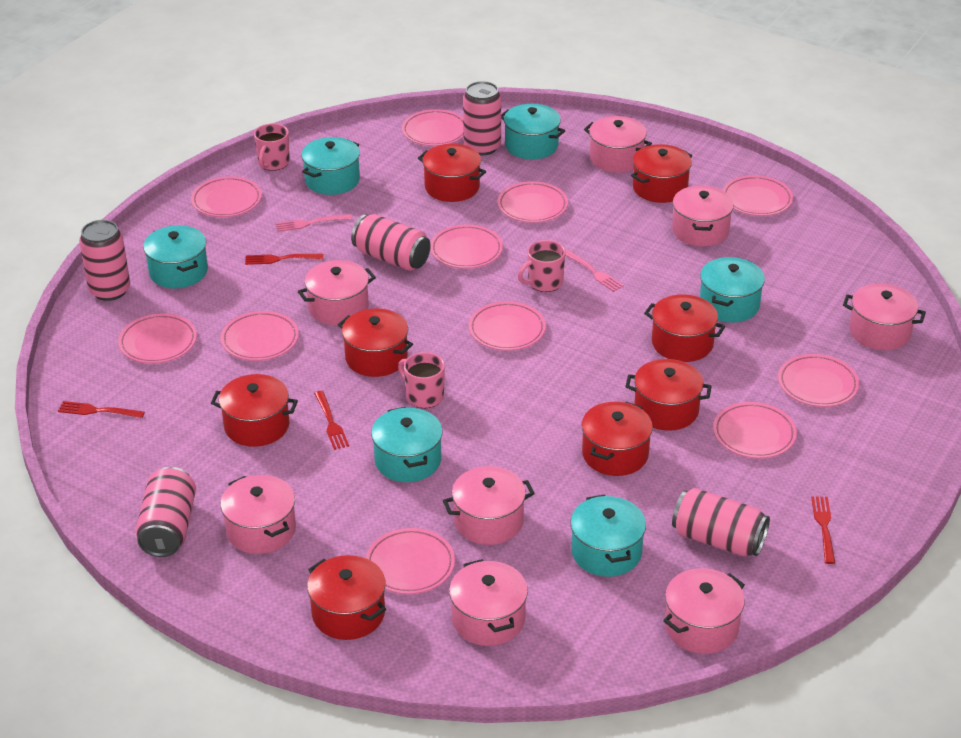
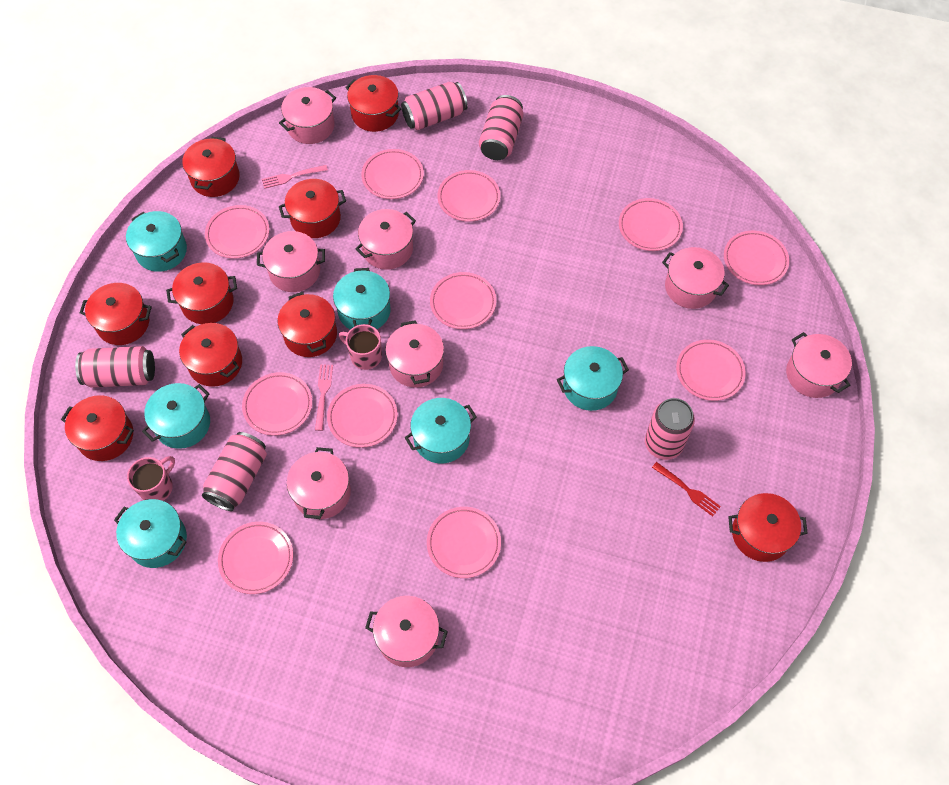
pink mug: [254,123,290,171] [398,352,445,408] [518,240,565,292] = 3 -> [127,456,175,501] [339,324,382,370] = 2
red fork: [58,401,145,418] [245,254,323,265] [314,391,349,450] [811,496,835,564] = 4 -> [652,462,721,516] = 1
red pot: [211,374,298,447] [307,555,386,640] [338,308,413,377] [418,144,486,202] [581,402,653,476] [625,359,712,431] [631,144,692,203] [644,294,725,362] = 8 -> [61,395,134,461] [80,283,152,345] [166,262,237,324] [179,323,242,387] [182,137,240,197] [278,292,337,357] [279,179,346,238] [345,75,401,132] [728,493,808,562] = 9

